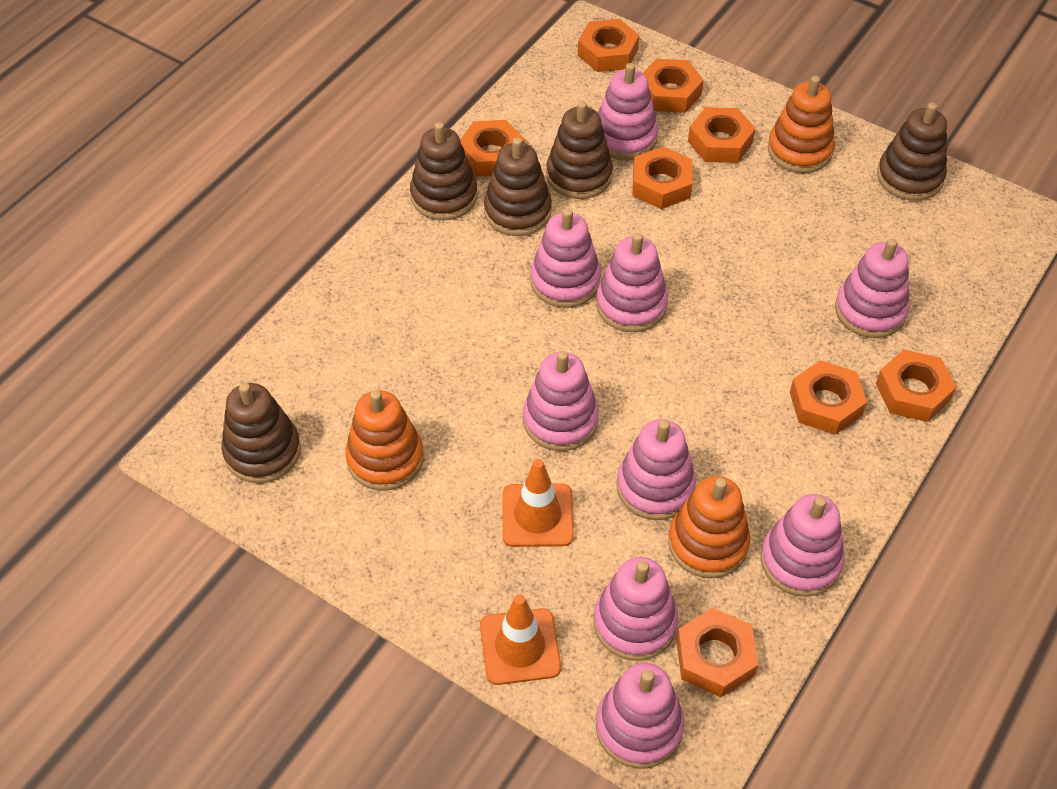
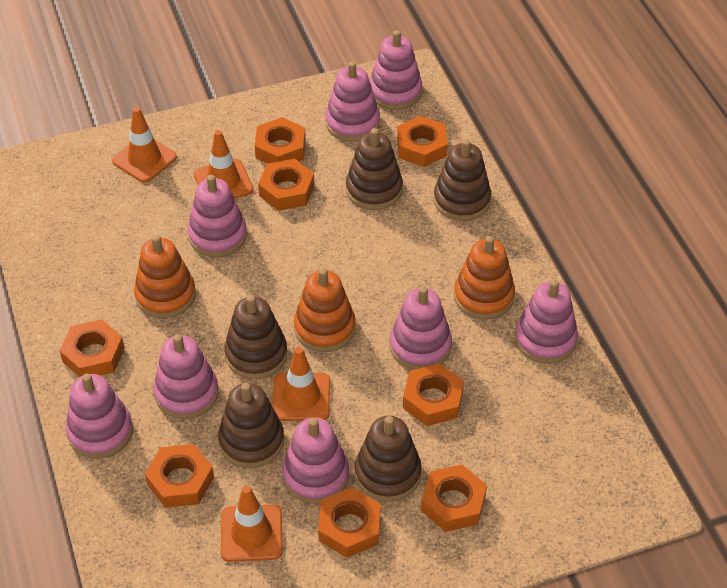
orange traffic cone: [480,594,561,685] [503,459,574,547] = 2 -> [112,107,177,183] [194,130,253,199] [221,485,282,562] [272,347,330,421] = 4
pink stacking toy: [523,351,599,451] [530,208,601,308] [594,557,678,661] [596,233,668,332] [596,663,685,769] [598,63,658,160] [617,419,696,520] [760,494,844,597] [835,238,910,338] = 9 -> [66,374,133,459] [154,334,218,419] [188,175,247,257] [282,418,349,504] [325,61,380,142] [369,30,422,110] [389,286,452,370] [515,280,578,364] = 8

